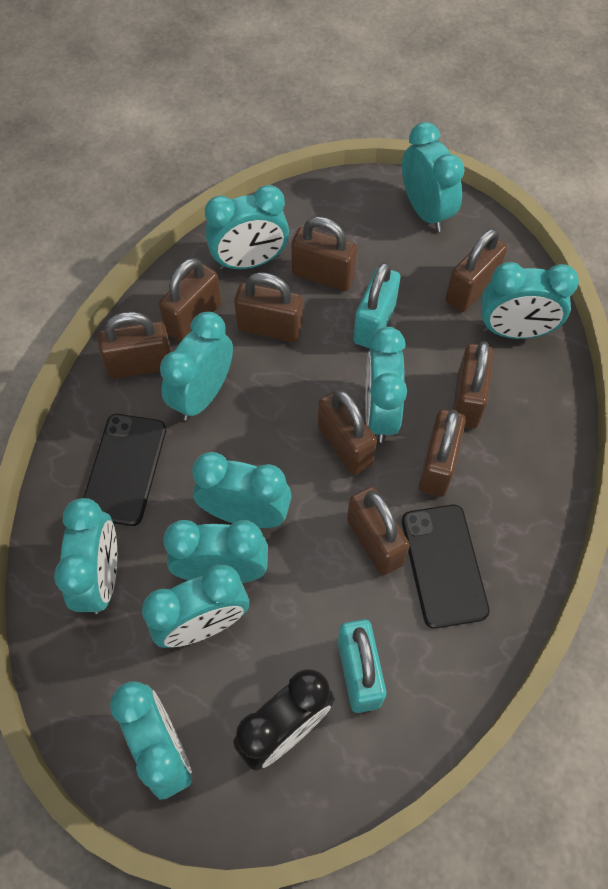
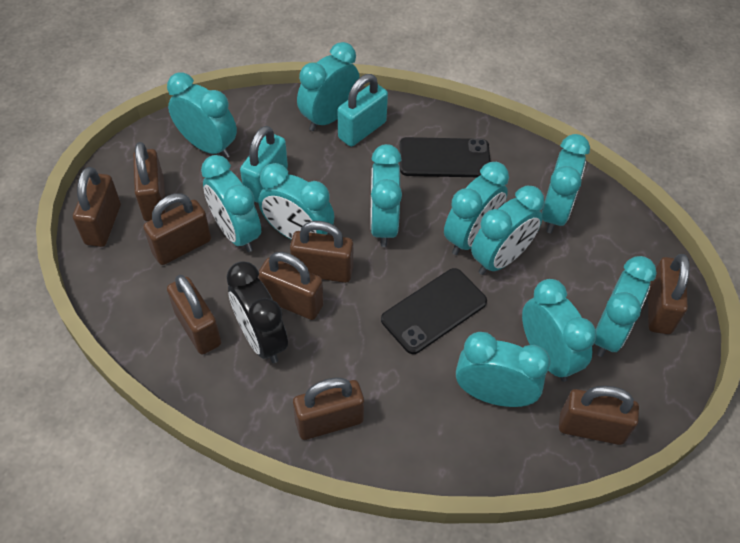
turquoise clock: [54,498,117,614] [110,682,192,800] [142,564,249,648] [160,312,233,421] [163,520,268,583] [192,452,292,528] [205,185,289,270] [365,327,407,442] [402,122,465,232] [481,262,579,339] = 10 -> [167,73,237,158] [201,155,261,252] [258,163,335,240] [297,42,360,131] [370,144,402,247] [444,162,509,255] [456,332,550,407] [471,186,544,275] [522,279,596,382] [541,134,590,233] [594,256,657,357] = 11

